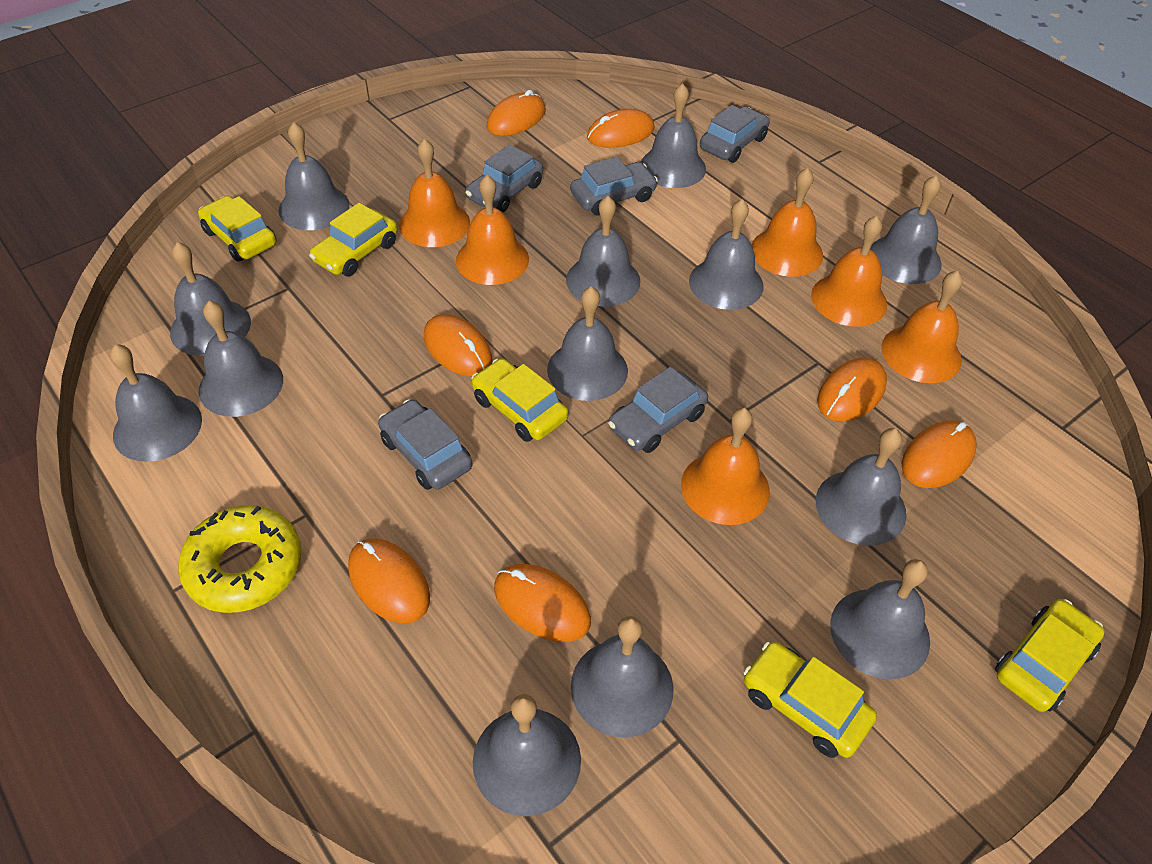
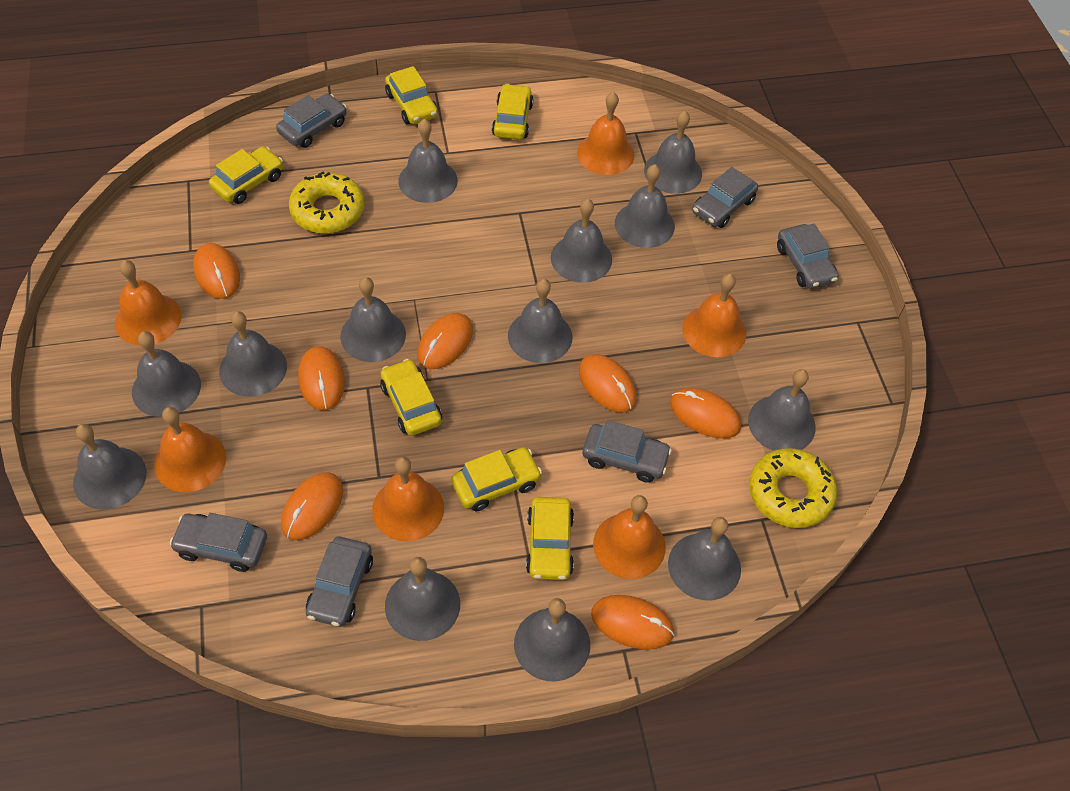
grey car: [378,399,472,490] [465,145,543,213] [570,157,658,216] [608,367,708,453] [700,105,770,163] = 5 -> [170,513,267,572] [276,94,347,148] [306,537,373,627] [583,420,672,483] [692,167,758,228] [777,224,838,289] = 6
yellow car: [198,196,277,262] [309,203,398,276] [472,358,568,442] [743,641,877,758] [995,599,1105,712] = 5 -> [209,146,283,204] [380,359,442,436] [385,66,438,124] [451,447,542,511] [492,84,533,140] [526,497,574,580] = 6
yellow donut: [178,505,302,613] = 1 -> [289,172,365,233] [749,448,837,528] = 2

